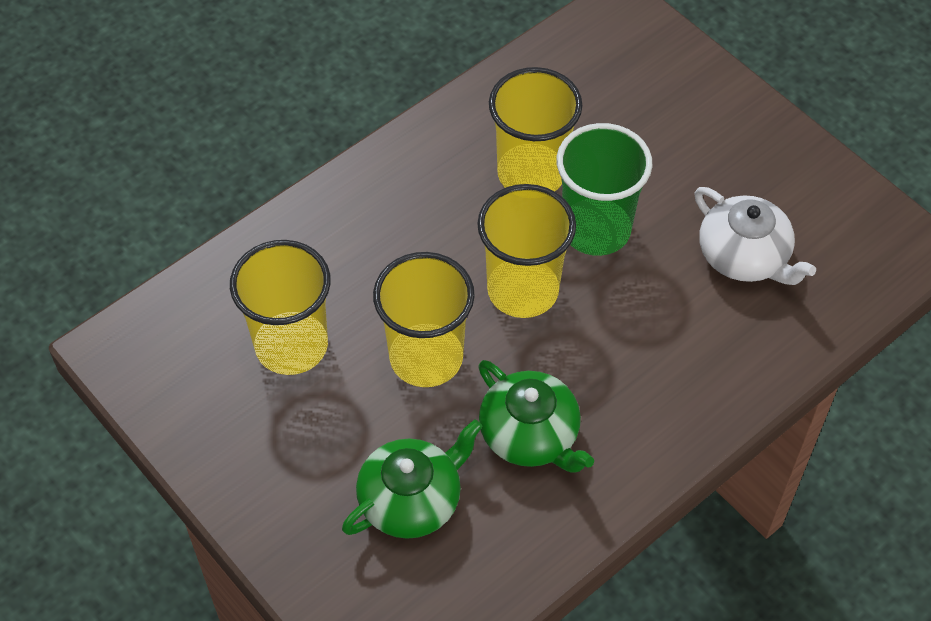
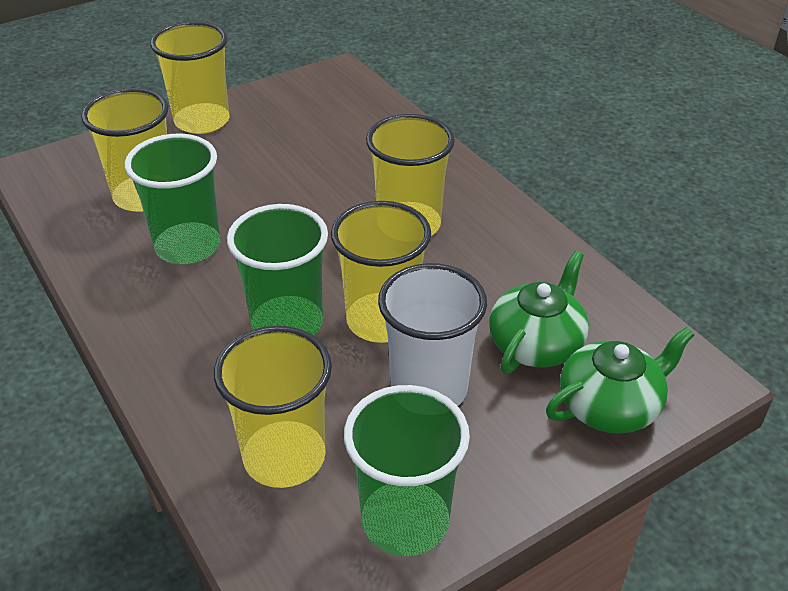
green cup: [557,123,653,256] = 1 -> [124,134,220,264] [227,204,328,336] [344,385,470,556] = 3
white cup: none = 0 -> [378,263,487,406] = 1
white teapot: [694,187,816,285] = 1 -> none = 0
yellow cup: [230,240,331,375] [373,252,475,387] [477,184,576,318] [489,67,583,192] = 4 -> [81,88,168,212] [150,21,230,134] [214,326,332,488] [331,201,431,343] [366,114,455,236] = 5

